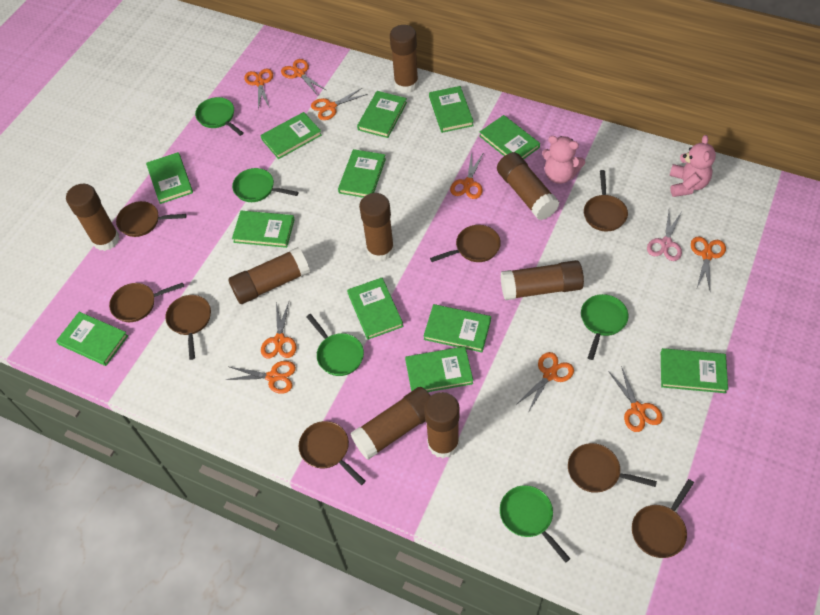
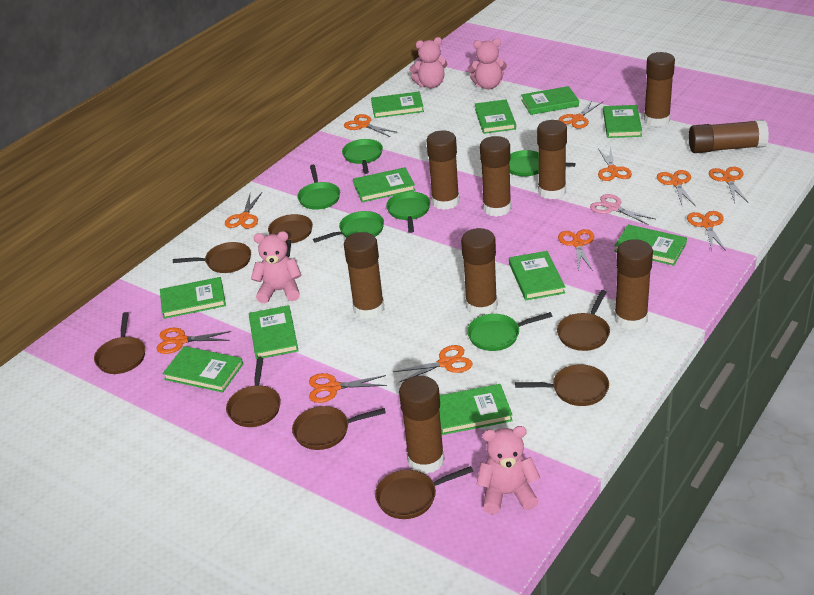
brown glue stick: [66,184,120,251] [229,247,310,304] [351,387,431,460] [359,193,394,262] [390,25,419,93] [424,392,460,458] [497,152,559,220] [500,260,584,300] = 8 -> [344,232,385,319] [399,376,445,474] [426,130,459,210] [461,228,498,316] [480,136,511,217] [537,120,567,199] [615,239,653,330] [644,52,675,127] [689,120,769,153] = 9
green book: [56,312,128,366] [146,152,193,204] [232,211,295,248] [260,112,322,159] [338,149,386,198] [347,278,403,340] [357,91,407,138] [405,346,473,392] [424,304,491,352] [429,86,474,133] [479,115,540,159] [661,348,728,393] = 12 -> [160,277,226,319] [162,346,243,393] [249,305,299,359] [353,167,415,202] [371,92,424,118] [439,384,513,435] [475,99,516,134] [509,251,565,300] [521,86,579,115] [603,105,642,138] [614,224,687,266] = 11
green pan: [195,97,244,136] [232,168,299,202] [306,314,364,376] [500,485,570,563] [581,294,628,360] = 5 -> [297,165,340,210] [313,211,384,243] [342,139,383,174] [386,192,430,233] [467,312,552,351] [510,150,576,177] = 6
orange scissors: [225,361,296,394] [244,69,273,109] [261,302,297,358] [281,59,326,96] [311,88,368,120] [450,152,484,199] [517,352,574,413] [608,366,663,432] [691,236,726,290] = 9 -> [156,328,231,354] [225,193,262,229] [309,373,387,403] [344,114,398,137] [393,345,472,383] [558,229,594,271] [559,100,603,129] [598,146,632,181] [657,170,695,205] [687,211,726,251] [709,167,748,203] = 11
pink teddy bear: [542,136,585,184] [669,135,716,197] = 2 -> [251,231,302,303] [409,37,447,88] [468,38,507,89] [476,426,541,514] = 4

